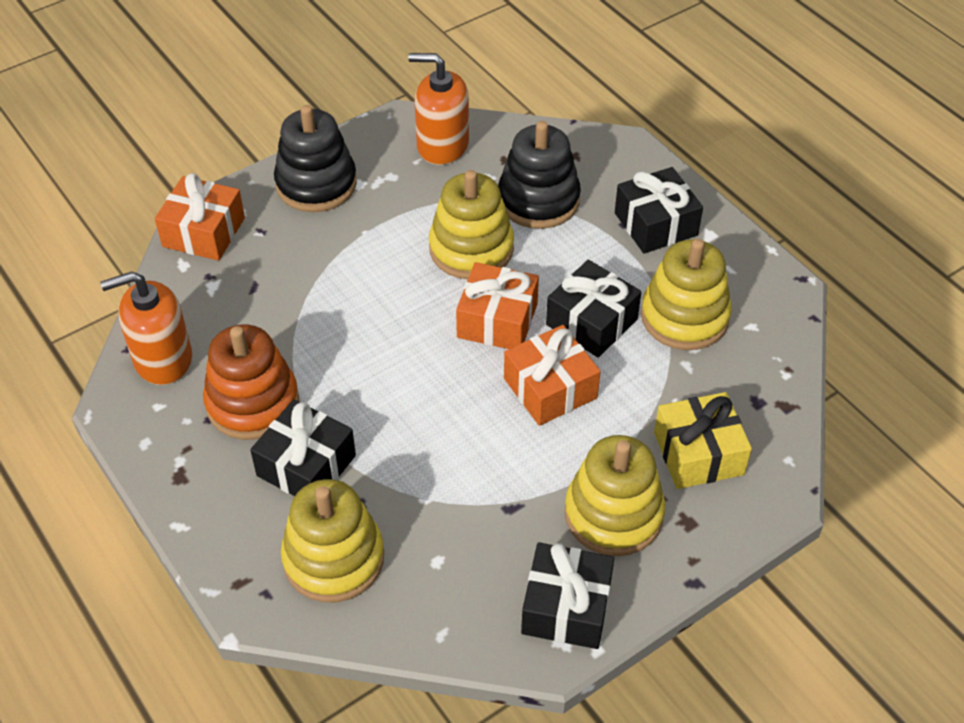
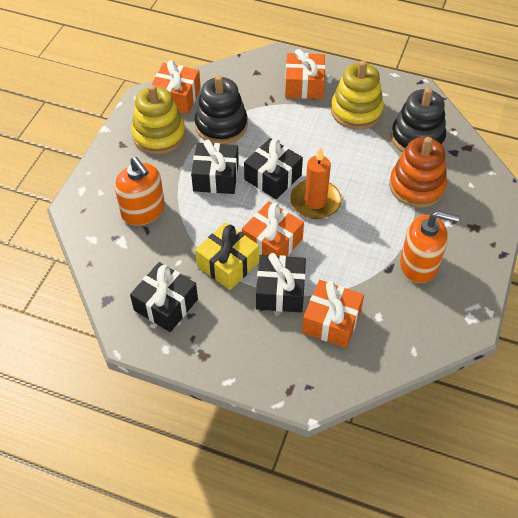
orange candle: none = 0 -> [290,147,342,219] = 1
orange gift: [155,173,245,261] [456,262,539,349] [504,325,601,426] = 3 -> [151,60,201,114] [242,201,304,257] [285,49,325,99] [302,280,364,348] = 4
yellow stacking toy: [281,479,384,602] [429,170,514,279] [564,435,665,556] [641,239,732,350] = 4 -> [131,85,186,154] [331,60,384,129] = 2

